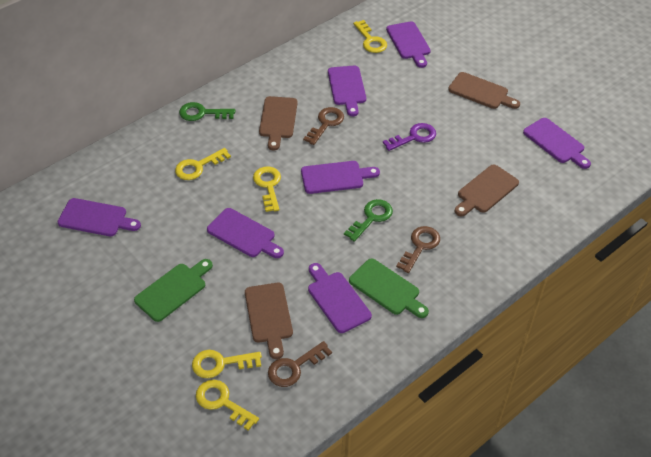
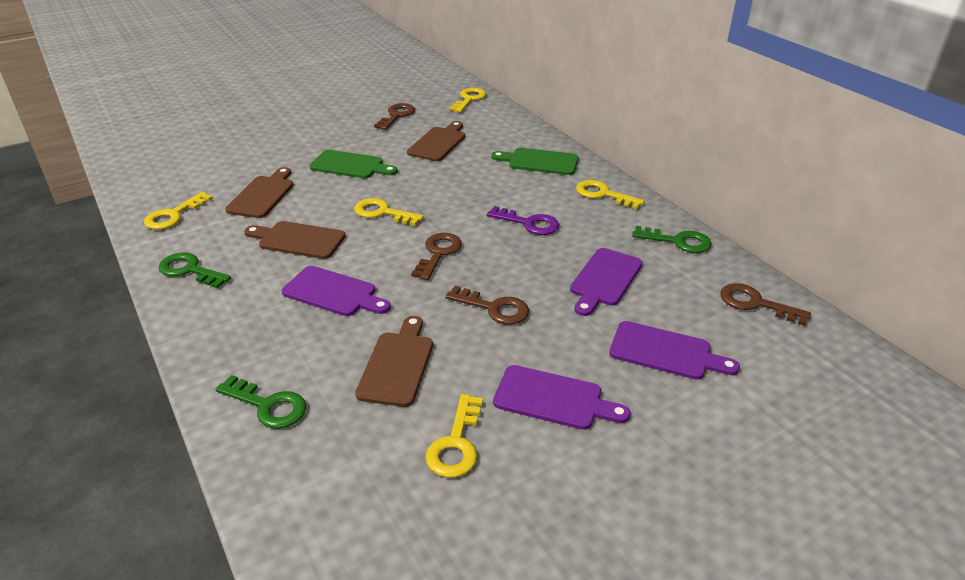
brown key: [268,341,332,387] [303,107,344,145] [396,226,440,273] = 3 -> [374,103,415,130] [411,233,462,280] [445,286,529,324] [720,283,811,326] = 4
green key: [179,102,235,121] [344,199,393,242] = 2 -> [158,252,231,288] [215,375,306,429] [632,226,712,253] = 3
purple cutting board: [58,198,141,236] [207,208,284,258] [301,161,380,194] [308,263,372,333] [328,66,366,116] [386,21,431,68] [523,118,591,169] = 7 -> [282,266,391,316] [493,365,630,430] [570,248,643,316] [609,321,740,380] = 4

